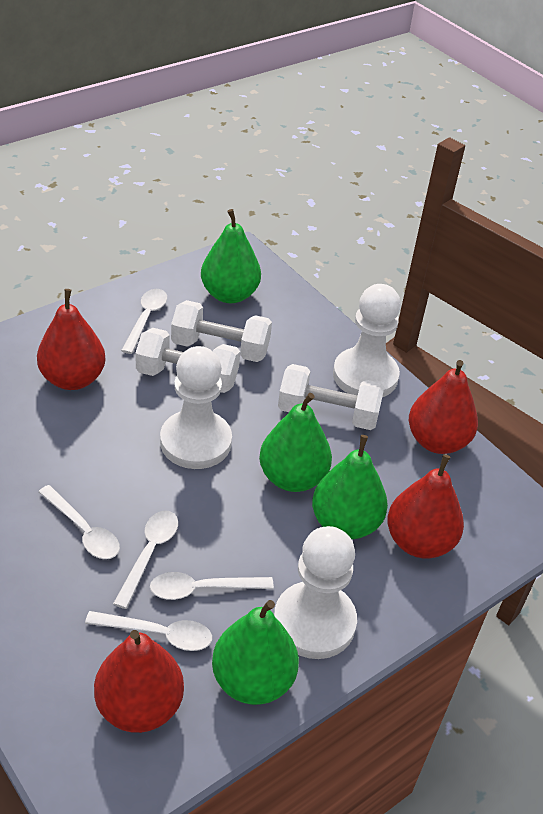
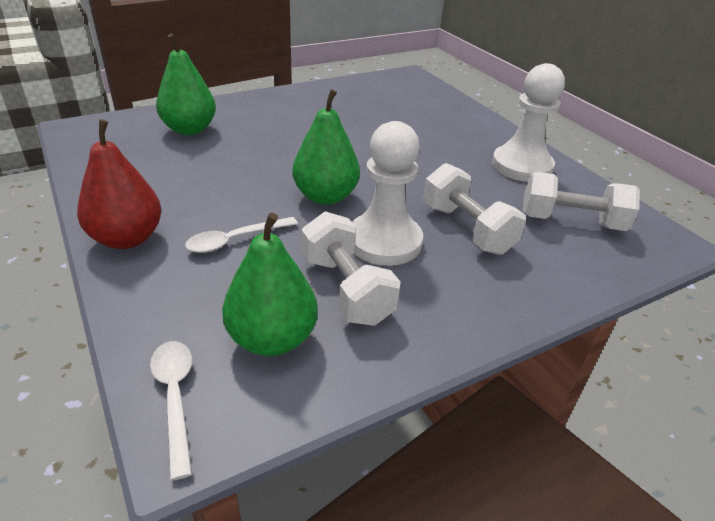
green pear: [201,209,261,303] [212,600,299,705] [259,393,332,492] [312,435,388,539] = 4 -> [156,33,216,135] [222,213,318,356] [293,89,360,205] = 3
red pear: [37,289,106,390] [94,630,184,733] [387,454,464,559] [409,360,478,454] = 4 -> [77,119,161,249] = 1
white pawn: [160,346,232,469] [274,526,357,659] [333,284,401,397] = 3 -> [352,121,423,266] [492,63,565,182] = 2
white spoon: [38,485,120,559] [85,611,212,651] [113,510,178,609] [121,289,167,354] [150,572,274,600] = 5 -> [150,341,192,481] [185,217,298,253] = 2

